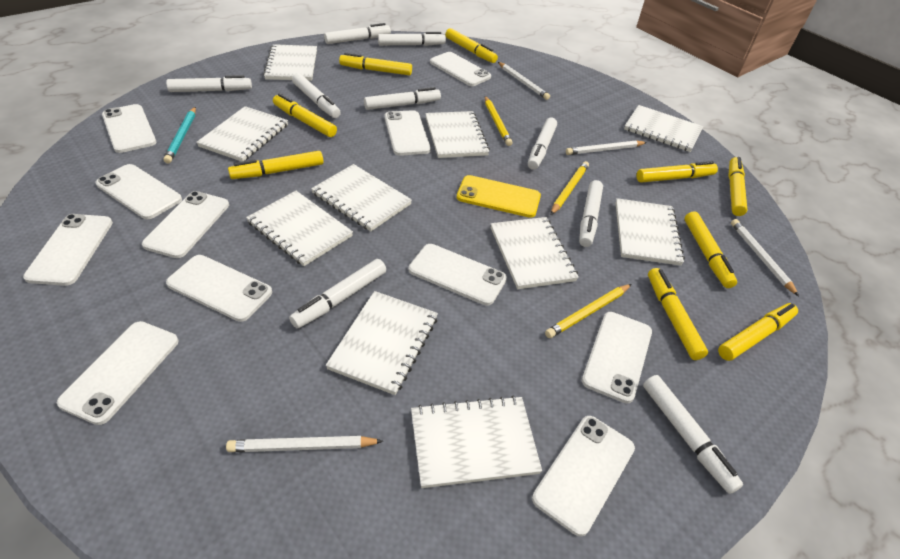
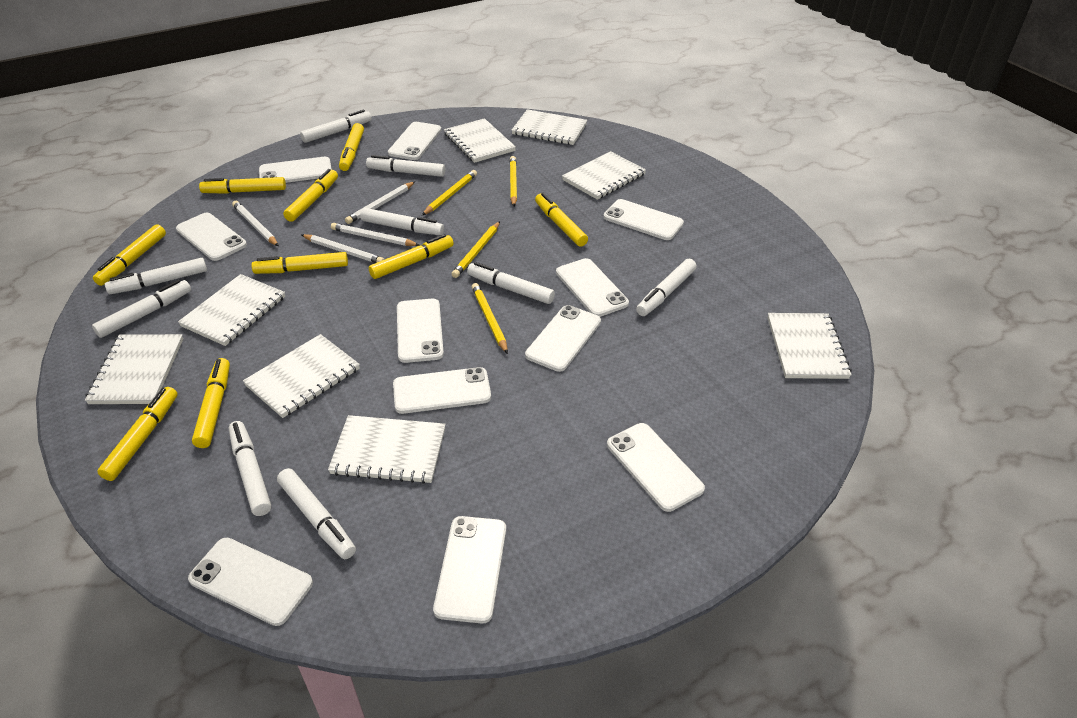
turquoise pencil: [163,107,196,163] = 1 -> none = 0
white notebook: [196,106,288,162] [246,191,353,266] [263,44,317,81] [311,164,412,231] [326,291,438,395] [411,396,542,488] [425,111,490,158] [491,217,579,289] [616,198,685,266] [624,105,703,152] = 10 -> [85,334,183,404] [178,274,285,346] [243,334,360,418] [328,415,446,484] [444,118,516,163] [511,109,587,145] [562,151,646,200] [767,313,852,379] = 8
yellow pencil: [485,96,513,146] [545,284,632,338] [551,161,589,215] = 3 -> [422,170,477,215] [451,221,500,278] [472,283,508,354] [510,156,517,206] = 4
yellow phone: [457,175,541,218] = 1 -> none = 0

